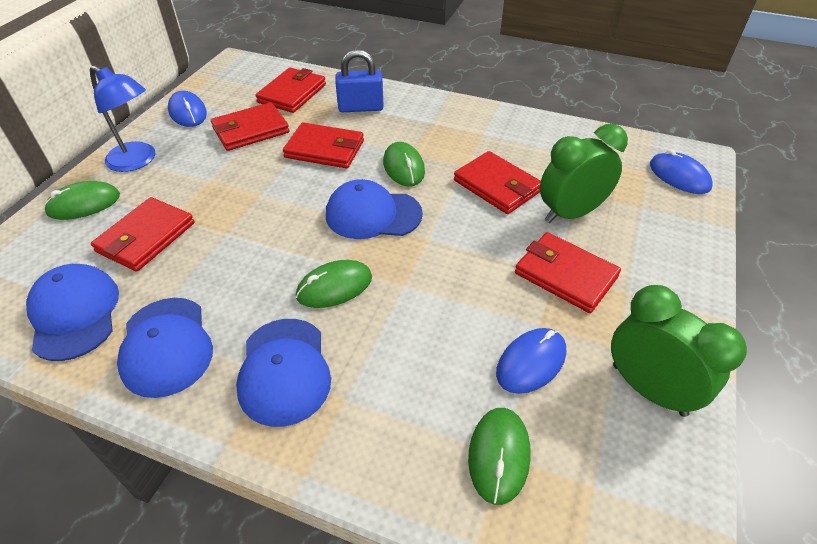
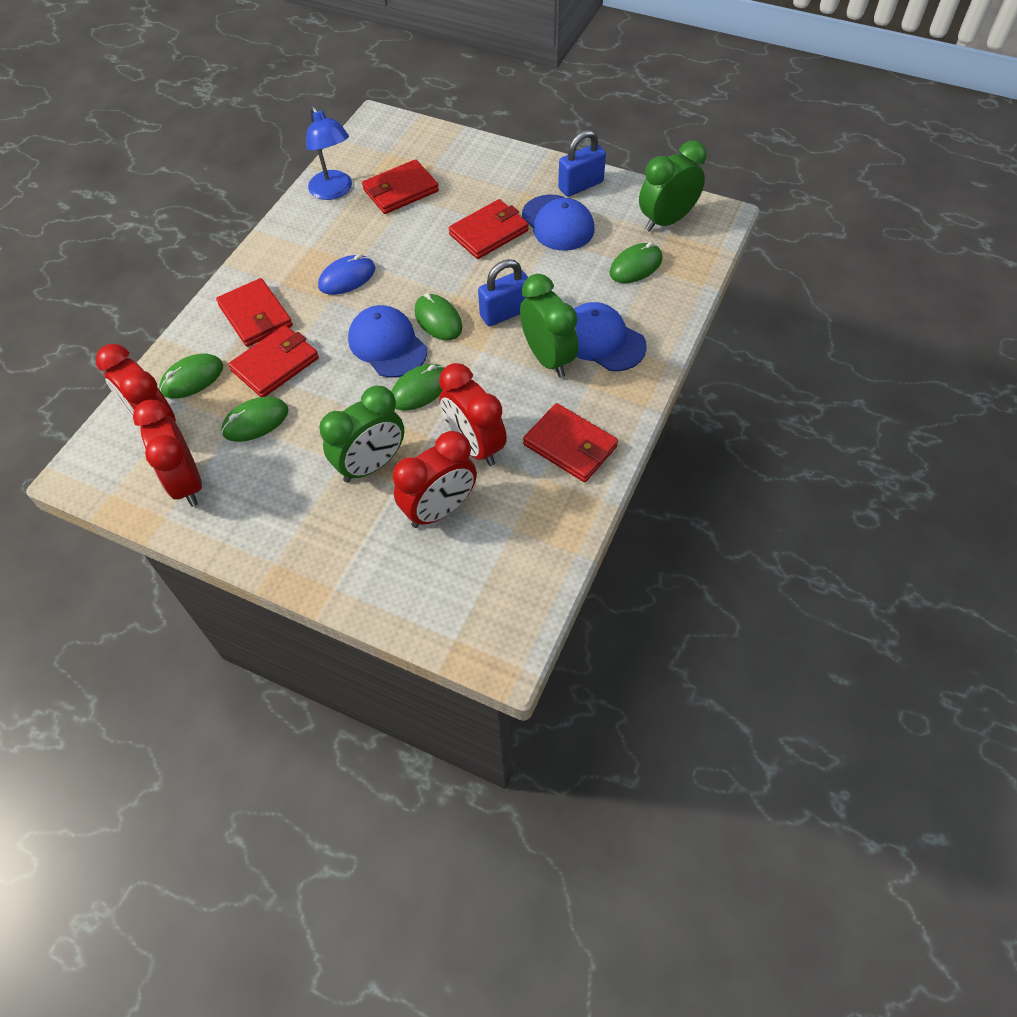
blue cap: [26,264,119,361] [117,298,213,398] [236,319,331,427] [326,179,423,239] = 4 -> [348,305,427,378] [522,194,594,251] [574,302,647,371] = 3
blue mouse: [168,91,207,127] [496,328,566,394] [650,149,713,194] = 3 -> [318,254,375,295] = 1
blue padlock: [335,49,384,112] = 1 -> [478,259,528,326] [558,130,606,197] = 2
green clock: [540,124,628,223] [611,285,747,417] = 2 -> [319,386,404,483] [520,274,578,377] [639,141,706,232] = 3
green mouse: [44,181,120,220] [296,260,372,308] [383,142,425,186] [468,408,531,505] = 4 -> [159,354,223,399] [221,396,288,442] [391,364,445,411] [415,293,462,341] [609,242,663,283] = 5
red clock: none = 0 -> [96,344,176,428] [133,399,202,507] [393,431,477,528] [439,363,507,466] = 4
red wallet: [91,197,195,272] [211,102,289,151] [255,67,326,113] [283,122,364,168] [454,151,541,214] [515,232,621,313] = 6 -> [216,278,293,347] [228,325,319,397] [362,159,439,214] [449,199,529,259] [523,403,618,482] = 5

